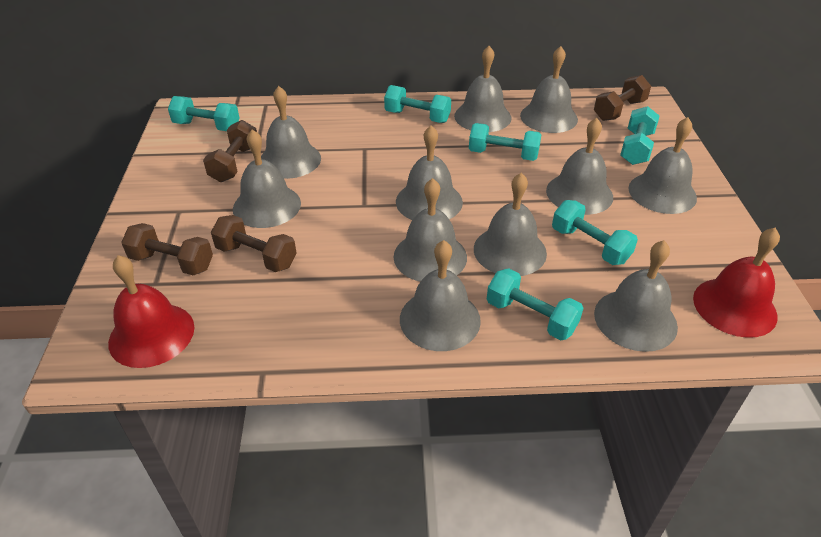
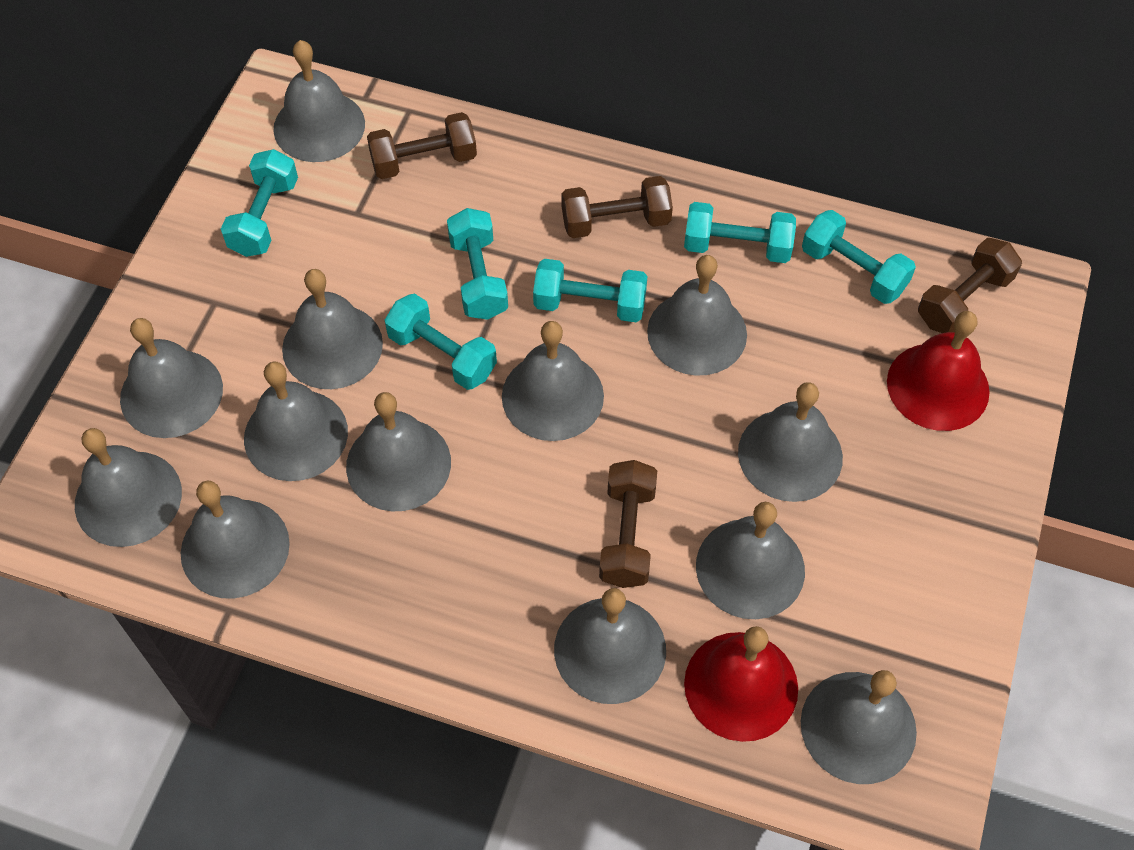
grey bell: [233,129,301,228] [261,86,321,179] [394,178,467,282] [396,125,463,220] [400,240,481,351] [454,46,511,132] [474,173,547,276] [520,46,578,133] [546,118,613,215] [594,240,678,352] [629,117,697,214] = 11 -> [75,428,182,547] [120,318,223,438] [181,481,290,598] [244,362,348,481] [273,40,365,162] [282,269,383,389] [346,392,451,511] [502,321,604,441] [554,588,666,704] [647,255,747,376] [696,502,805,619] [738,382,843,502] [801,670,917,784] = 13

